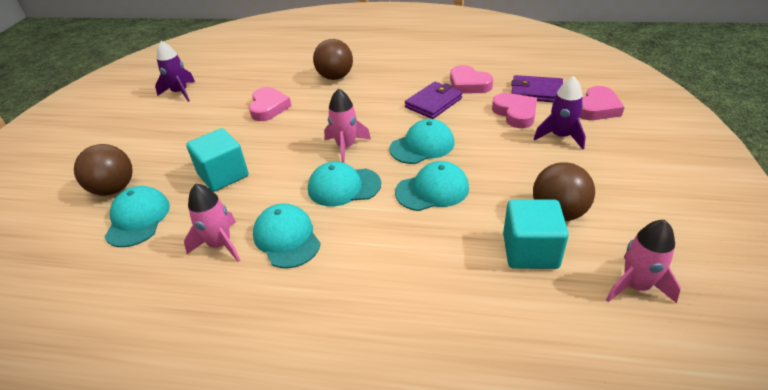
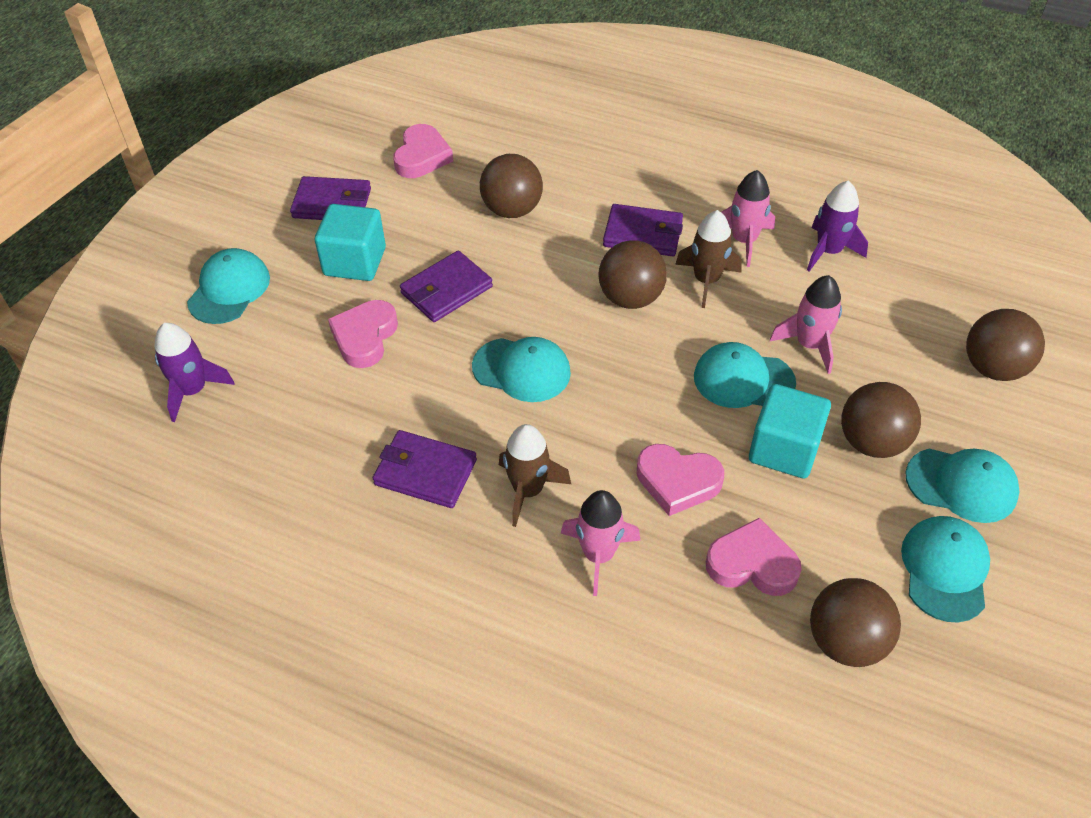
brown ball: [74,144,133,196] [313,39,353,80] [533,162,595,221] = 3 -> [480,154,543,218] [598,240,667,309] [810,578,901,667] [841,382,921,458] [966,309,1045,381] = 5
brown rocket: none = 0 -> [499,424,571,527] [675,210,742,308] = 2
purple wallet: [405,82,463,119] [511,75,563,102] = 2 -> [290,176,371,220] [373,430,477,508] [400,251,493,322] [603,204,683,256] = 4

